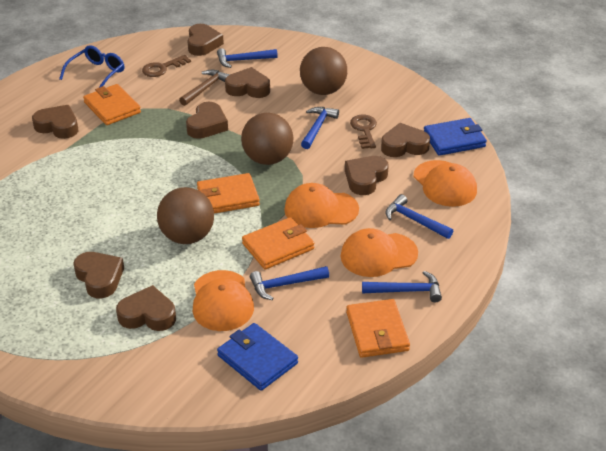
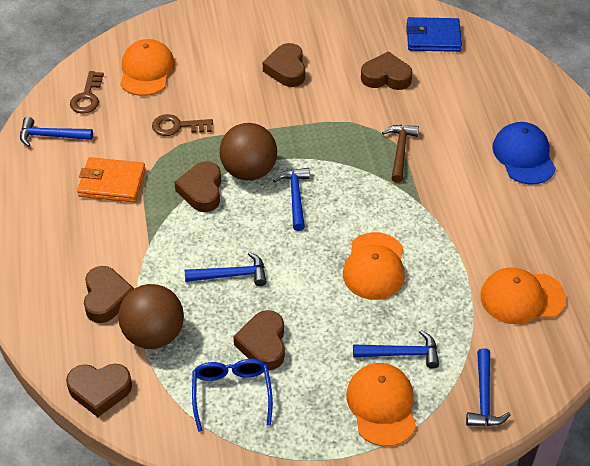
blue cap: none = 0 -> [492,122,556,185] = 1
blue wallet: [217,323,298,391] [424,118,487,156] = 2 -> [406,17,462,52] = 1
brown ball: [157,187,214,244] [241,113,293,165] [300,47,347,95] = 3 -> [118,284,184,349] [220,123,277,181] = 2
brown heart: [32,105,78,139] [73,252,124,298] [116,285,176,331] [186,102,228,139] [187,24,224,56] [225,67,270,98] [345,156,389,195] [381,123,430,157] = 8 -> [66,364,132,417] [84,266,134,323] [174,161,221,212] [233,310,285,371] [263,43,305,87] [361,51,413,90] = 6
orange wallet: [83,84,141,125] [197,173,260,214] [242,217,314,270] [346,299,410,358] = 4 -> [77,157,146,203] = 1

